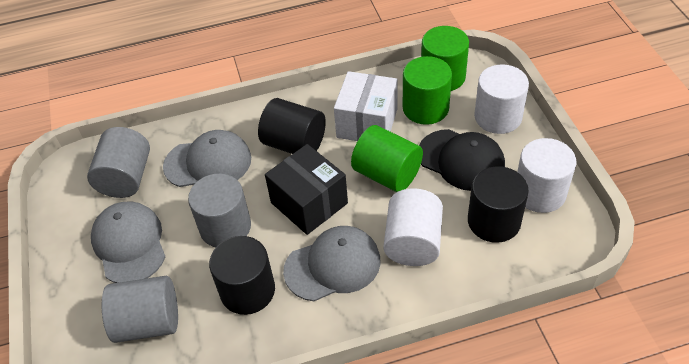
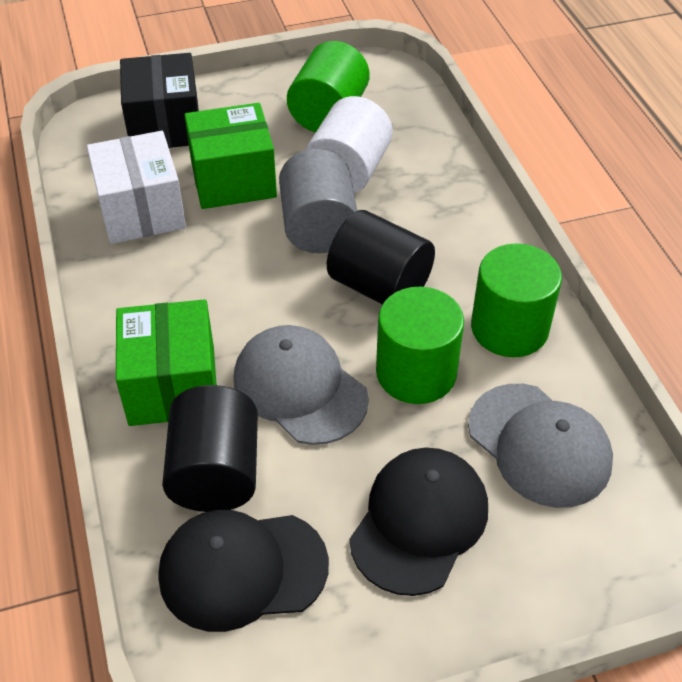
black cap: [419,129,505,191] = 1 -> [159,510,329,632] [349,448,488,596] = 2
black cylinder: [209,236,275,315] [258,98,326,154] [468,166,529,243] = 3 -> [162,385,258,512] [327,210,435,304] = 2
green box: none = 0 -> [116,299,217,426] [184,103,277,209] = 2
grey cap: [91,201,166,283] [163,130,251,187] [283,226,381,301] = 3 -> [234,325,369,445] [468,384,613,508] = 2
grey cylinder: [87,127,150,198] [102,276,178,343] [188,174,251,247] = 3 -> [279,149,357,253] = 1
white cylinder: [384,188,443,266] [474,64,529,134] [517,138,576,213] = 3 -> [305,96,393,193] = 1

